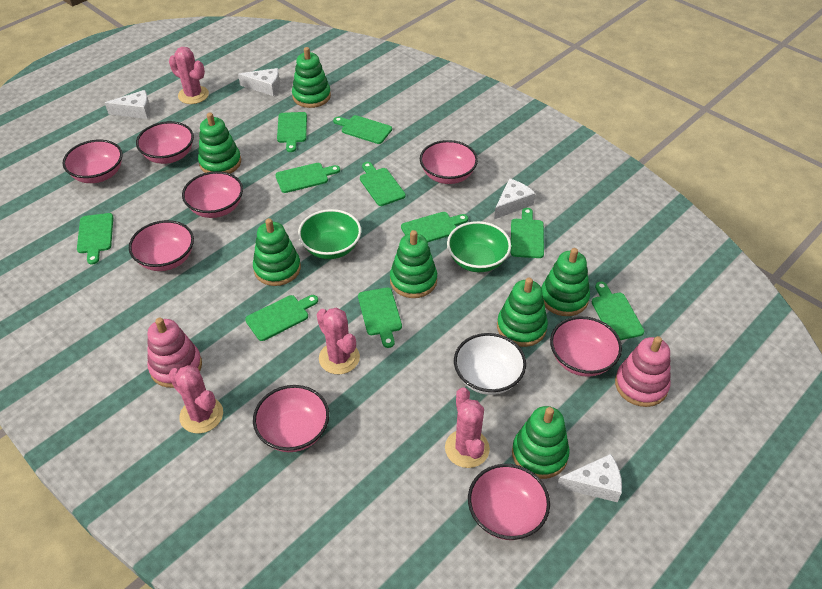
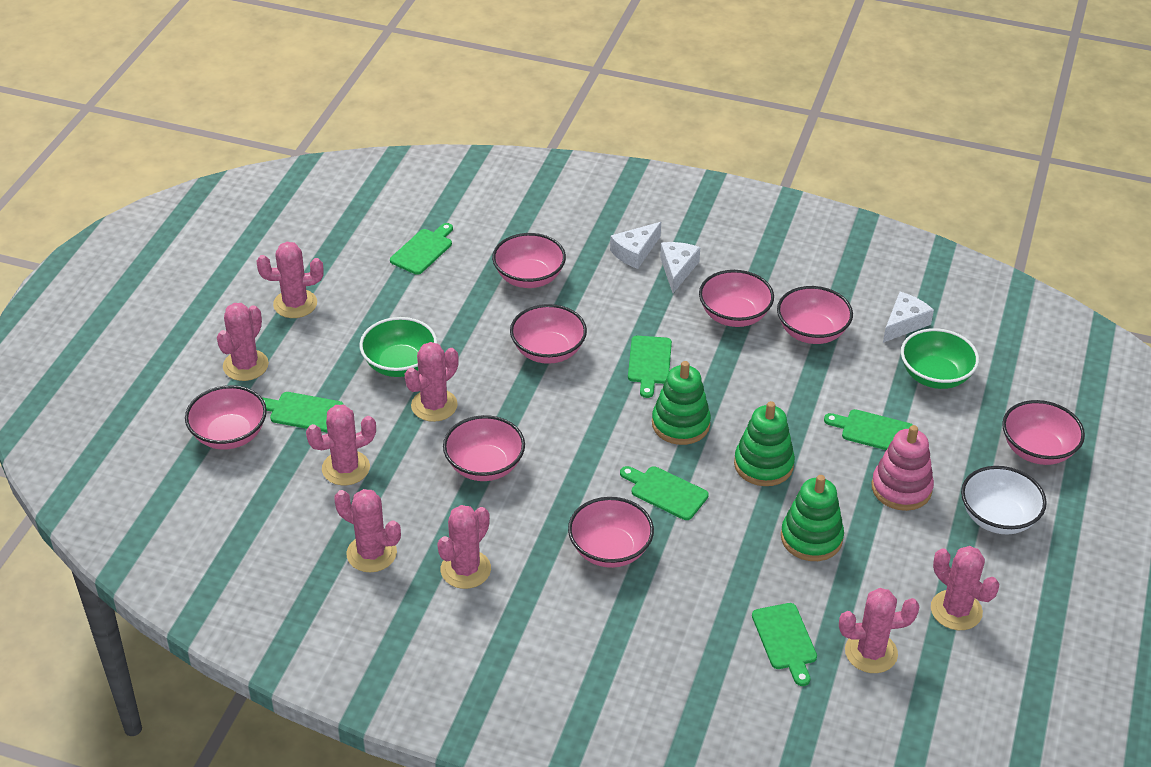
green cutting board: [77,213,113,265] [245,295,318,341] [275,163,340,193] [277,112,307,152] [333,115,392,144] [358,287,402,348] [360,162,406,206] [401,212,468,242] [511,208,544,258] [592,282,644,340] = 10 -> [262,392,344,432] [390,223,453,275] [620,466,709,520] [628,336,672,398] [752,603,817,686] [824,409,913,450] = 6
green stacking toy: [198,112,241,174] [253,218,301,286] [292,47,331,108] [390,230,437,298] [497,278,548,347] [512,406,570,479] [541,248,590,316] = 7 -> [652,361,711,445] [734,401,795,486] [781,475,844,561] = 3
pink cactus: [169,47,209,104] [169,365,223,434] [317,307,360,374] [445,387,490,468] = 4 -> [217,303,269,381] [257,242,324,318] [306,405,376,486] [334,489,401,572] [405,342,459,422] [437,505,491,589] [839,588,920,673] [931,546,999,630] = 8
pink stacking toy: [147,318,202,388] [615,336,671,407] = 2 -> [872,425,934,511] = 1
white cheese: [105,90,151,119] [238,68,280,96] [494,179,535,219] [556,454,622,502] = 4 -> [610,222,661,269] [660,242,700,293] [883,292,934,343] = 3

